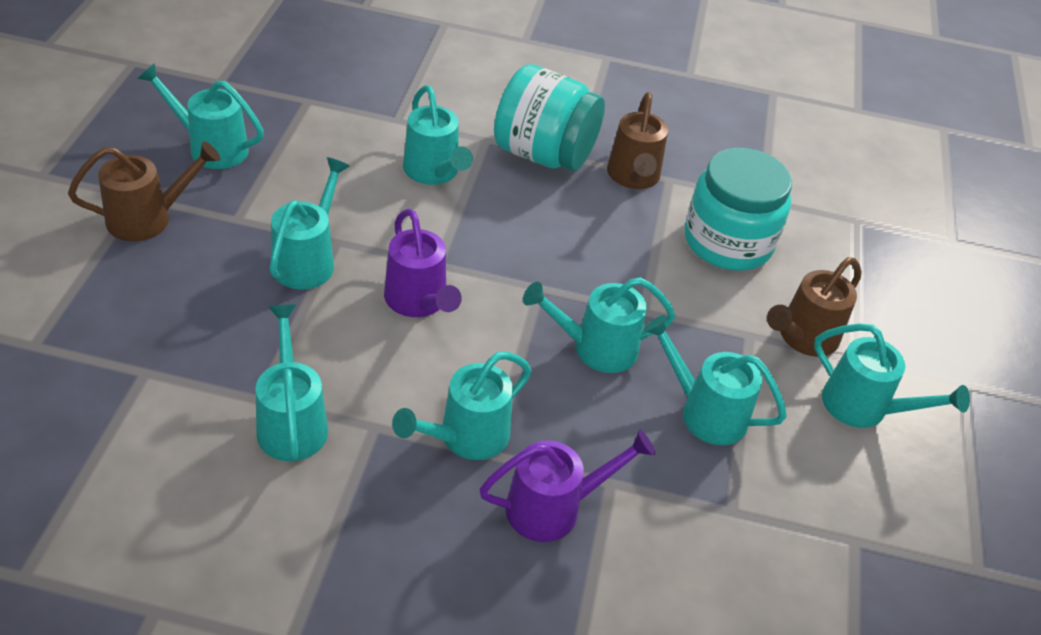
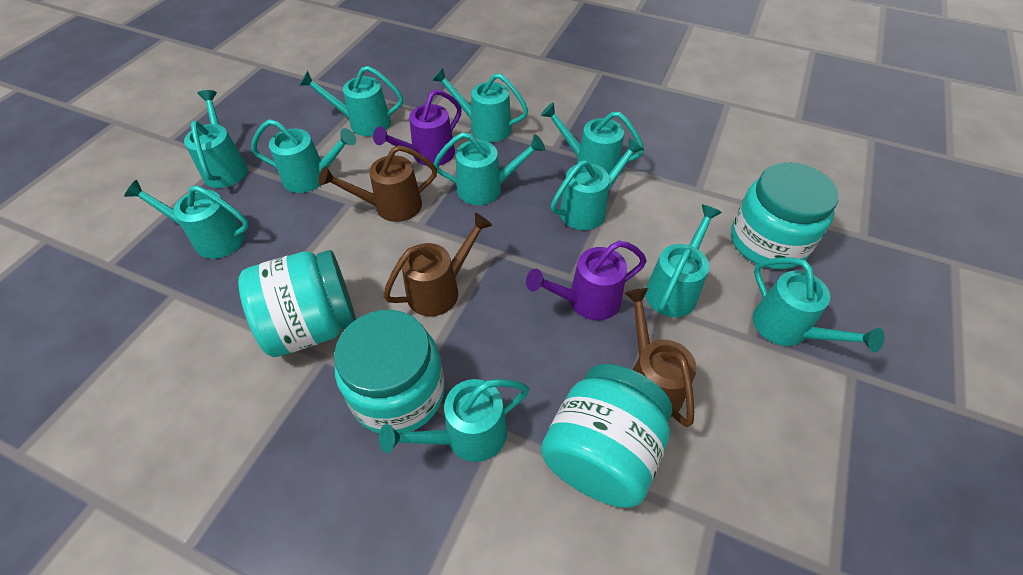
turquoise jar: [494,64,605,171] [685,148,792,270] = 2 -> [238,250,356,357] [334,310,445,433] [541,364,672,508] [731,162,839,269] = 4
turquoise watering can: [138,63,264,169] [256,305,328,461] [269,157,350,290] [392,352,532,460] [403,85,473,185] [523,277,675,373] [644,315,787,445] [814,323,970,428] = 8 -> [124,180,249,259] [184,90,248,188] [251,119,356,193] [299,66,403,136] [379,379,529,462] [432,68,528,142] [433,132,545,205] [541,102,644,174] [551,138,644,230] [645,205,722,317] [753,258,885,352] = 11

